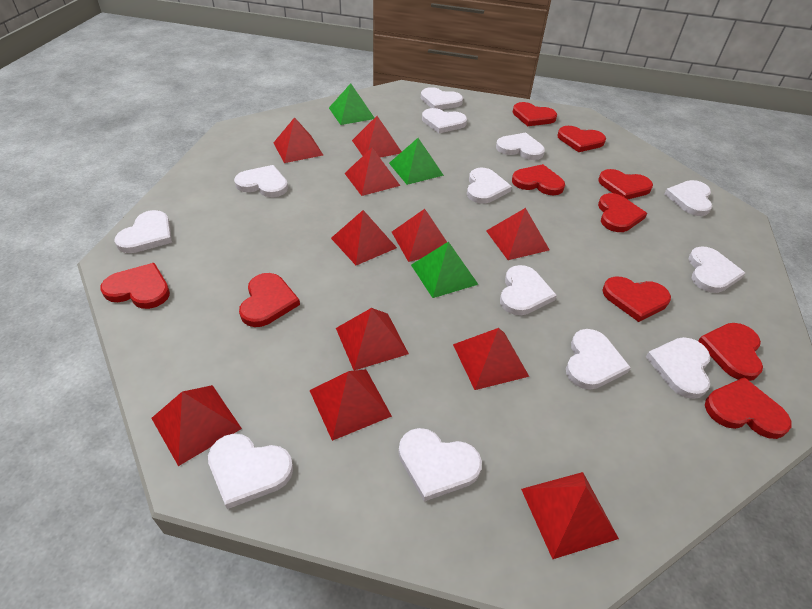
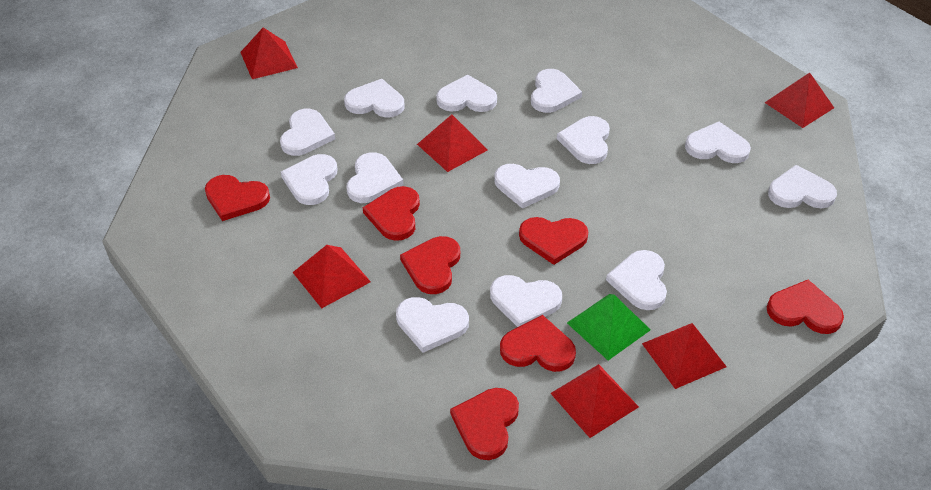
green pyramid: [329,83,374,125] [389,138,444,185] [411,241,479,298] = 3 -> [567,294,651,360] = 1
red heart: [100,263,170,309] [239,273,300,327] [512,164,565,195] [513,102,557,126] [557,126,606,152] [598,169,653,199] [598,193,647,232] [602,277,671,322] [698,323,763,381] [705,377,792,439] = 10 -> [205,175,270,221] [363,186,420,241] [400,236,460,294] [450,388,519,460] [500,315,576,372] [519,217,588,265] [767,280,844,334] = 7
red pyramid: [151,385,242,466] [274,117,323,163] [309,369,392,441] [331,210,397,265] [336,308,409,371] [345,148,400,196] [352,116,402,158] [392,209,447,262] [453,328,529,390] [486,208,550,260] [521,472,619,559] = 11 -> [240,28,298,79] [293,245,371,308] [417,114,487,172] [550,364,639,438] [642,323,727,389] [764,72,834,128] = 6

